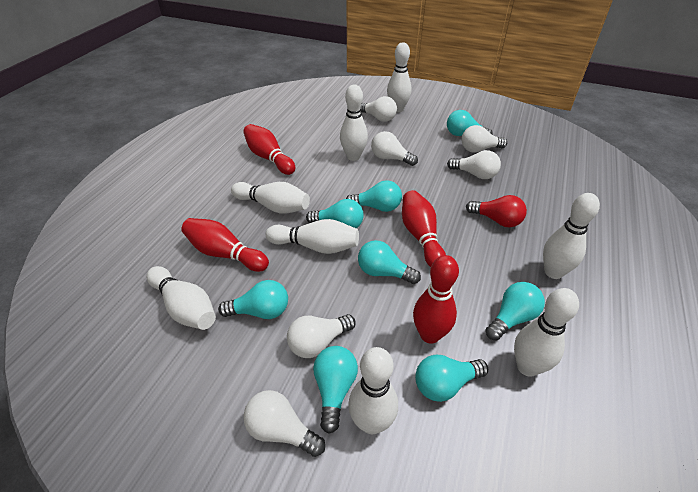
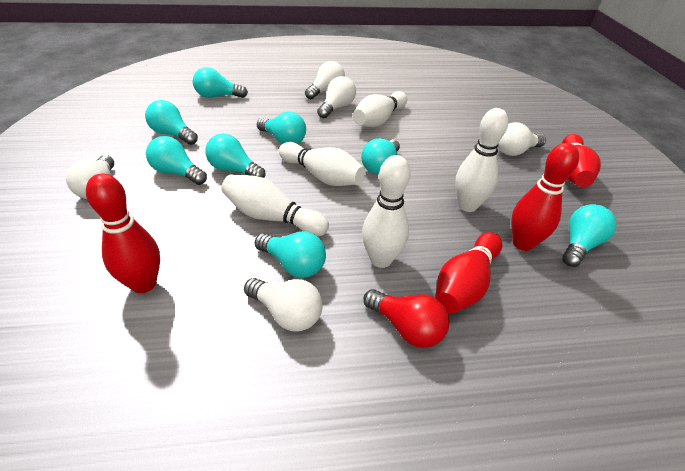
white bowling pin: [147,266,216,330] [231,182,310,214] [266,219,359,254] [340,85,368,161] [348,347,398,434] [387,42,411,113] [514,288,579,377] [543,193,600,279] = 8 -> [221,174,329,236] [279,142,366,186] [352,91,407,127] [362,155,411,268] [455,108,508,212] = 5
white light bulb: [243,390,325,457] [287,314,356,358] [361,96,397,122] [371,131,418,166] [447,150,501,179] [461,125,507,153] = 6 -> [66,155,114,199] [244,278,323,331] [305,61,345,99] [317,76,356,118] [498,122,546,156] = 5

